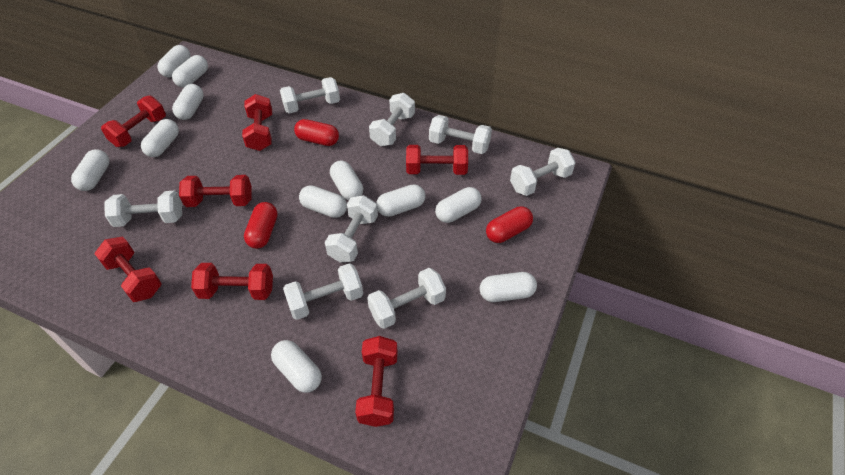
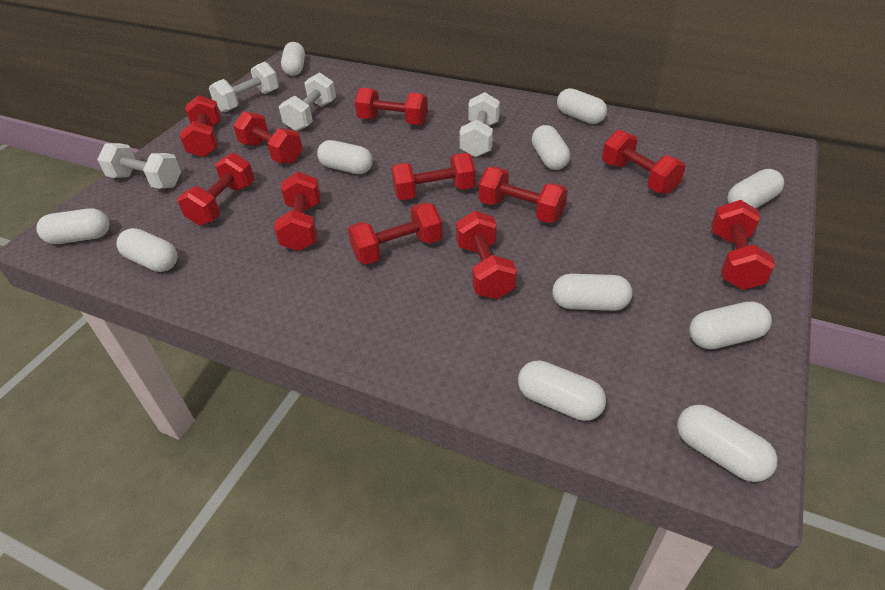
red capsule: [244,202,278,249] [294,119,339,146] [486,206,533,243] = 3 -> none = 0
red dumbbell: [94,237,162,302] [101,95,166,147] [179,175,252,207] [191,263,273,300] [242,94,272,151] [355,336,398,427] [406,145,468,175] = 7 -> [177,153,255,226] [180,95,221,157] [233,111,303,164] [274,172,321,251] [348,202,443,264] [355,87,428,125] [391,153,475,200] [456,211,517,299] [478,167,568,223] [602,130,686,194] [711,200,775,290] = 11
white dumbbell: [105,191,182,227] [280,77,340,113] [283,263,363,320] [325,195,378,262] [367,268,446,329] [369,93,415,146] [429,115,492,154] [510,148,576,196] = 8 -> [97,143,181,189] [209,62,279,112] [279,72,336,131] [459,92,500,157] = 4

